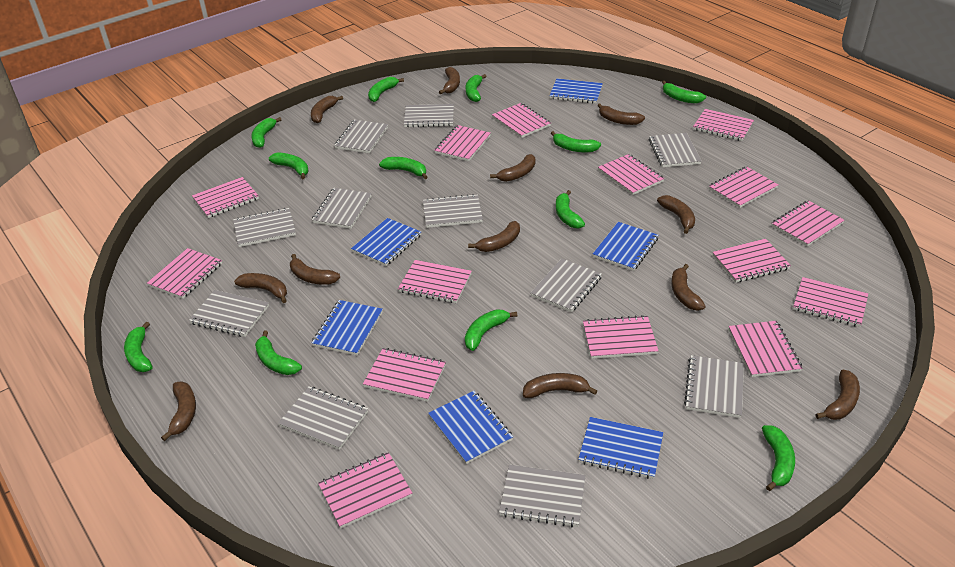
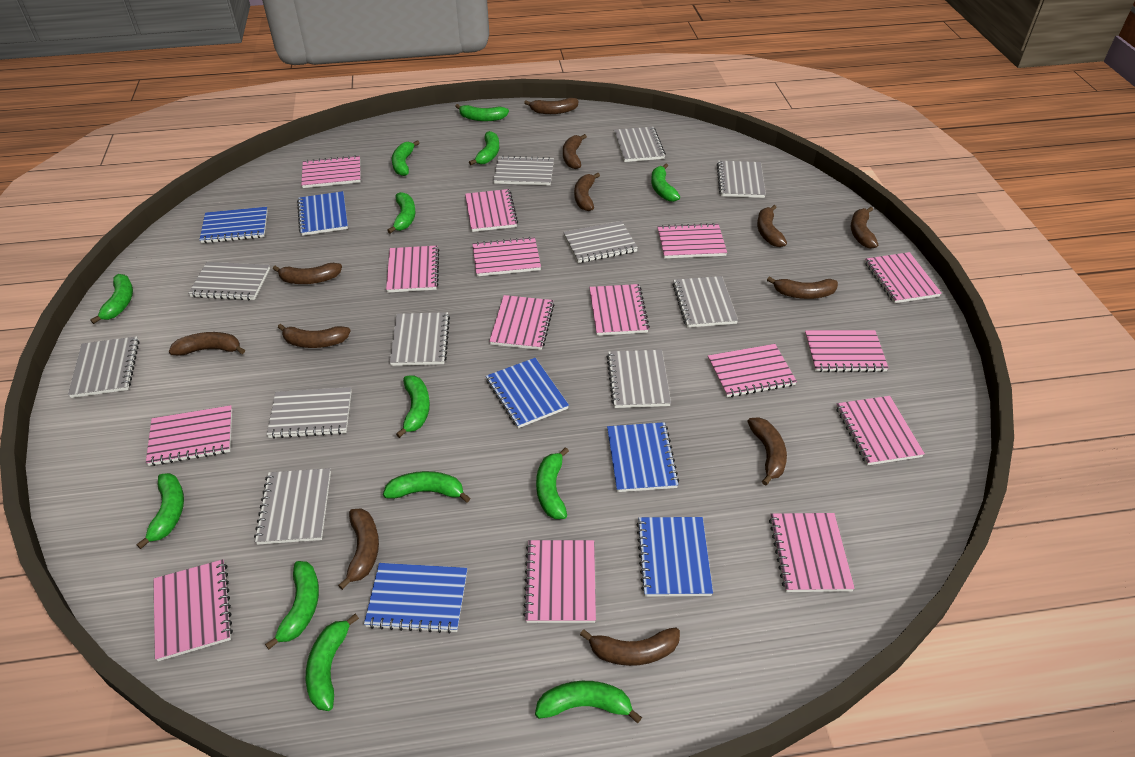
green banana: [124,322,153,372] [251,117,282,148] [255,330,302,375] [269,152,309,179] [368,77,404,102] [379,157,428,179] [465,309,517,351] [466,74,487,102] [551,131,601,152] [556,190,585,229] [662,81,706,104] [762,425,795,491] = 12 -> [90,274,133,324] [136,473,184,549] [265,561,319,649] [306,614,359,711] [383,471,471,503] [387,192,416,233] [392,140,420,176] [396,375,430,438] [455,104,509,121] [469,131,499,165] [535,681,642,723] [536,447,569,519] [651,163,680,202] = 13

